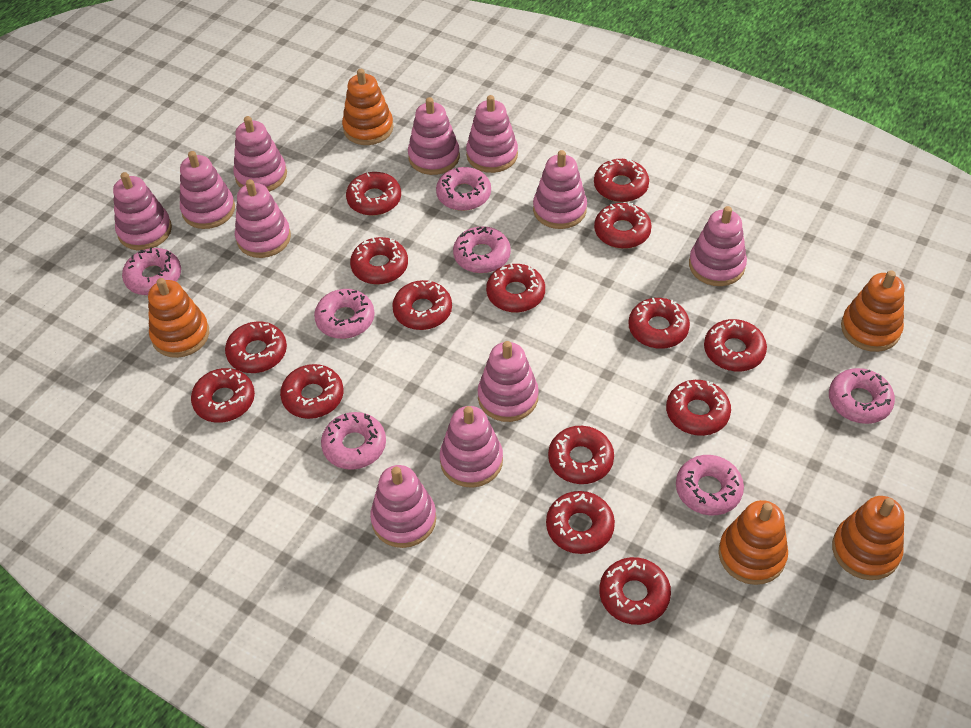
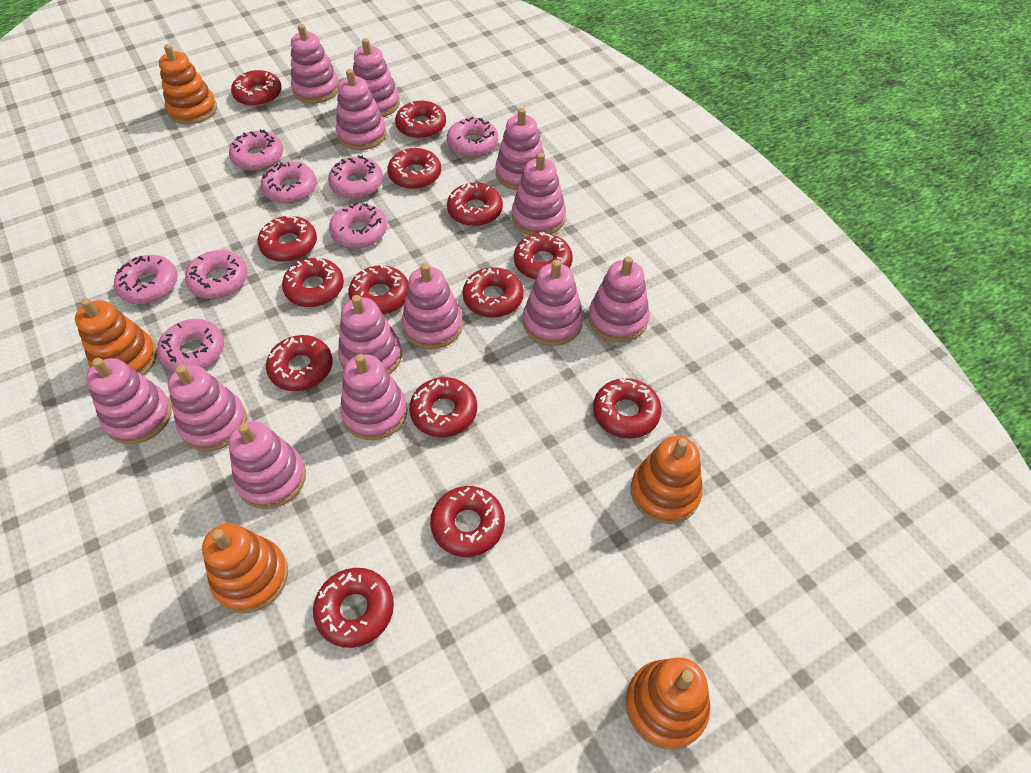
pink donut: [122,247,181,295] [314,289,375,339] [321,412,386,470] [436,167,491,211] [453,226,511,273] [676,455,744,515] [829,368,895,424] = 7 -> [114,255,178,304] [157,319,224,372] [185,250,247,299] [229,129,283,171] [261,161,317,204] [328,155,383,199] [329,202,387,249] [447,117,498,157] = 8
pink stacking toy: [113,172,172,250] [180,151,235,229] [233,116,287,192] [235,179,291,258] [370,465,436,548] [408,97,460,175] [440,406,503,488] [466,95,518,173] [478,341,539,422] [533,150,587,229] [689,206,747,286] = 11 -> [86,358,172,444] [168,365,247,452] [229,421,306,509] [291,24,339,104] [336,69,387,150] [338,295,402,374] [340,354,408,440] [353,38,400,117] [402,263,463,349] [495,108,545,190] [512,152,566,235] [523,260,583,346] [589,256,650,342] = 13
red donut: [191,368,255,423] [225,321,287,373] [280,364,343,419] [346,172,401,216] [350,237,408,285] [392,280,452,330] [486,263,545,312] [546,491,615,554] [548,426,614,484] [594,158,649,202] [594,202,652,249] [599,557,671,625] [628,298,690,349] [666,380,731,436] [704,319,767,371] = 15 -> [231,70,282,107] [258,214,317,262] [266,335,333,391] [282,257,344,307] [313,568,394,648] [348,264,408,315] [387,148,441,189] [395,101,446,139] [409,377,477,437] [430,486,505,557] [447,183,503,226] [463,267,524,318] [514,232,573,280] [593,377,661,439] = 14

